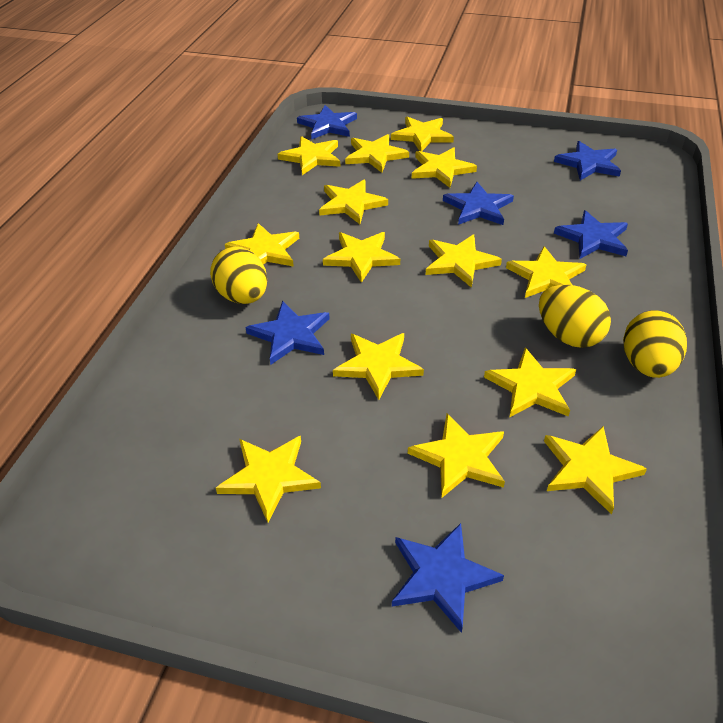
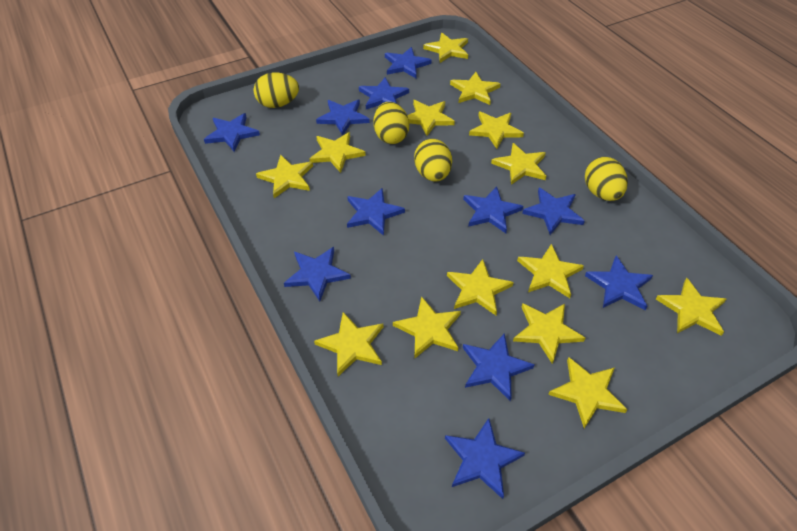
blue star: [245,301,330,365] [297,105,357,140] [392,523,504,633] [443,182,514,225] [554,141,621,181] [554,210,628,259] = 6 -> [204,113,260,152] [284,247,351,302] [316,100,370,136] [347,188,405,236] [359,77,409,109] [385,47,432,78] [445,418,525,499] [463,186,523,233] [463,333,534,401] [522,188,585,235] [585,256,653,310] = 11
yellow egg: [210,247,267,304] [539,285,611,348] [623,310,687,378] = 3 -> [254,73,299,108] [374,102,409,144] [414,139,452,182] [585,157,628,201] = 4

